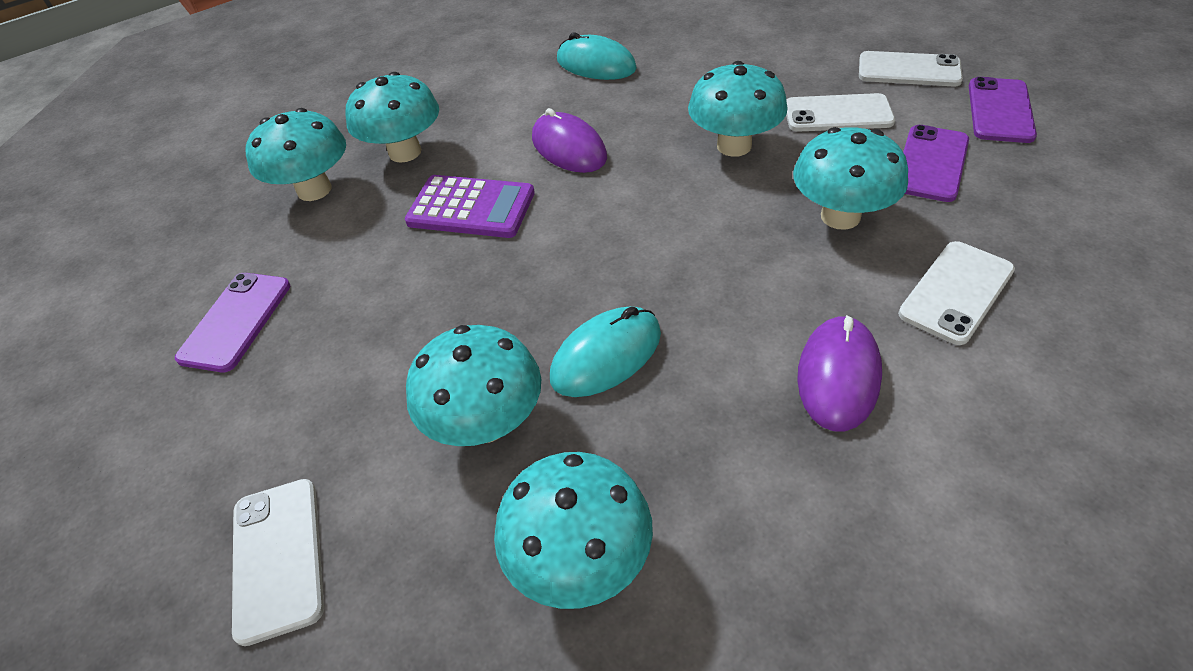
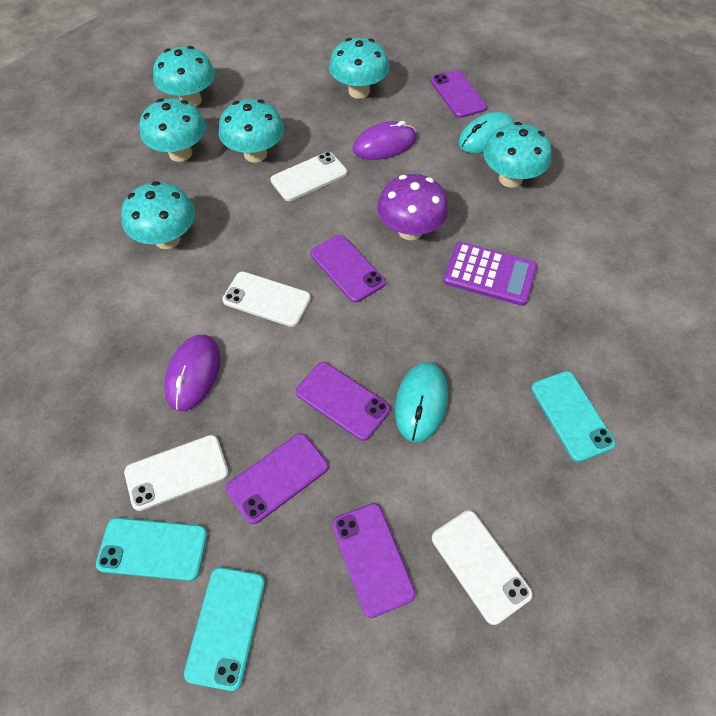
purple mushroom: none = 0 -> [377,174,449,240] = 1
purple phone: [175,273,290,372] [903,125,969,202] [969,77,1037,143] = 3 -> [226,433,328,524] [296,362,390,441] [310,235,385,303] [332,503,416,618] [431,70,487,118] = 5
turquoise phone: none = 0 -> [96,518,208,581] [184,567,265,691] [531,371,616,462] = 3

